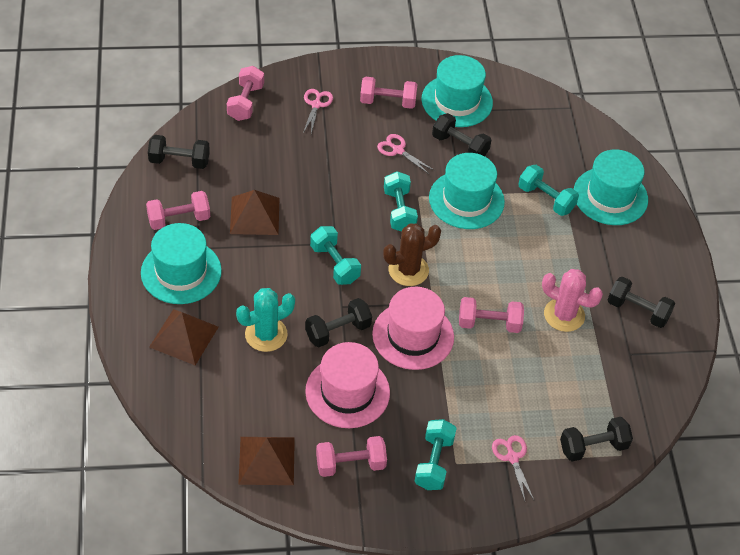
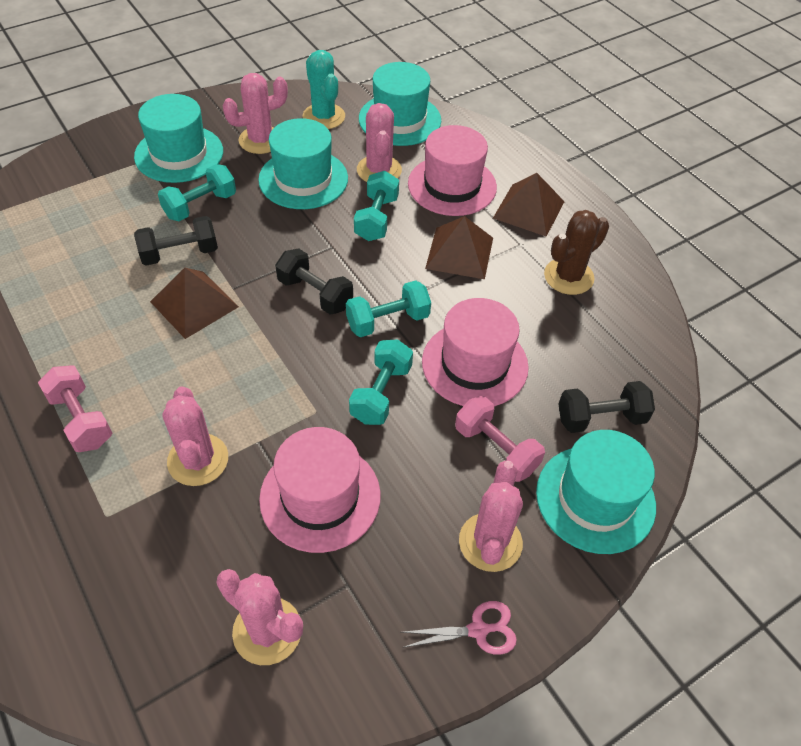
black dumbbell: [148,135,210,169] [305,298,372,347] [432,113,491,156] [560,417,633,462] [608,277,675,328] = 5 -> [134,216,218,266] [275,249,353,315] [558,381,655,433] = 3
pink cactus: [542,269,603,332] = 1 -> [163,386,228,486] [216,569,303,665] [223,73,288,154] [357,103,402,182] [459,461,523,572] = 5
pink dumbbell: [146,191,210,230] [227,66,264,121] [316,436,387,477] [360,77,417,109] [459,297,524,333] = 5 -> [38,365,112,452] [455,396,545,482] = 2
pink hat: [305,342,390,428] [372,287,454,370] = 2 -> [259,427,381,553] [408,125,497,216] [422,298,529,406] = 3
pink scissors: [303,89,333,133] [377,134,435,175] [492,435,534,501] = 3 -> [402,601,517,655] = 1

